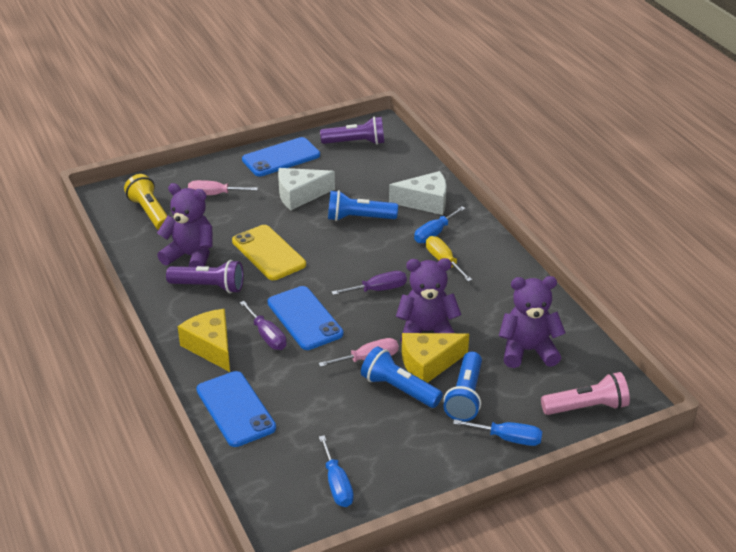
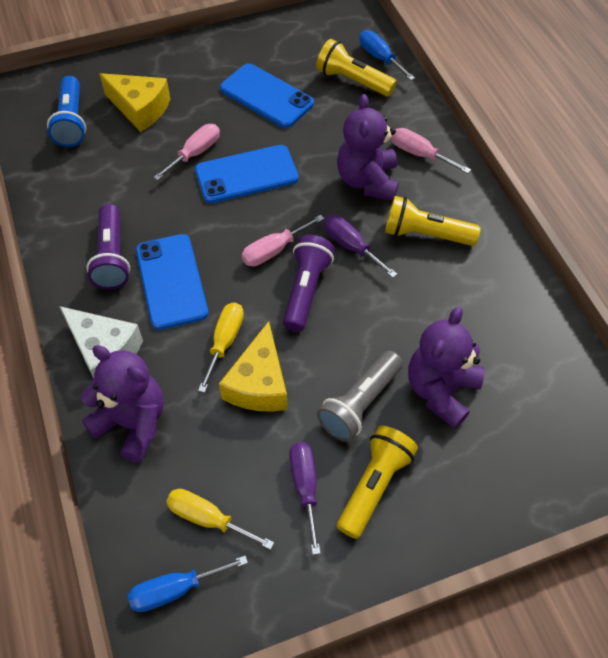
blue flashlight: [328,190,398,221] [361,346,443,408] [444,352,482,422] = 3 -> [47,76,86,147] = 1
blue screwdriver: [319,435,354,507] [414,206,466,243] [453,419,542,446] = 3 -> [128,555,248,612] [359,30,415,80] = 2
grey flashlight: none = 0 -> [317,351,403,442] = 1
pink flashlight: [541,372,630,415] = 1 -> none = 0
pink screwdriver: [188,180,258,195] [318,338,399,367] = 2 -> [153,124,220,180] [242,215,324,266] [391,128,471,174] = 3
white cheese: [278,168,335,210] [389,171,447,215] = 2 -> [59,306,143,379] = 1
yellow flashlight: [124,174,168,230] = 1 -> [316,39,397,97] [337,426,418,539] [385,196,481,246] = 3
yellow phone: [232,225,306,280] = 1 -> none = 0
yellow screwdriver: [426,236,472,282] = 1 -> [166,489,274,550] [198,303,244,393] = 2

